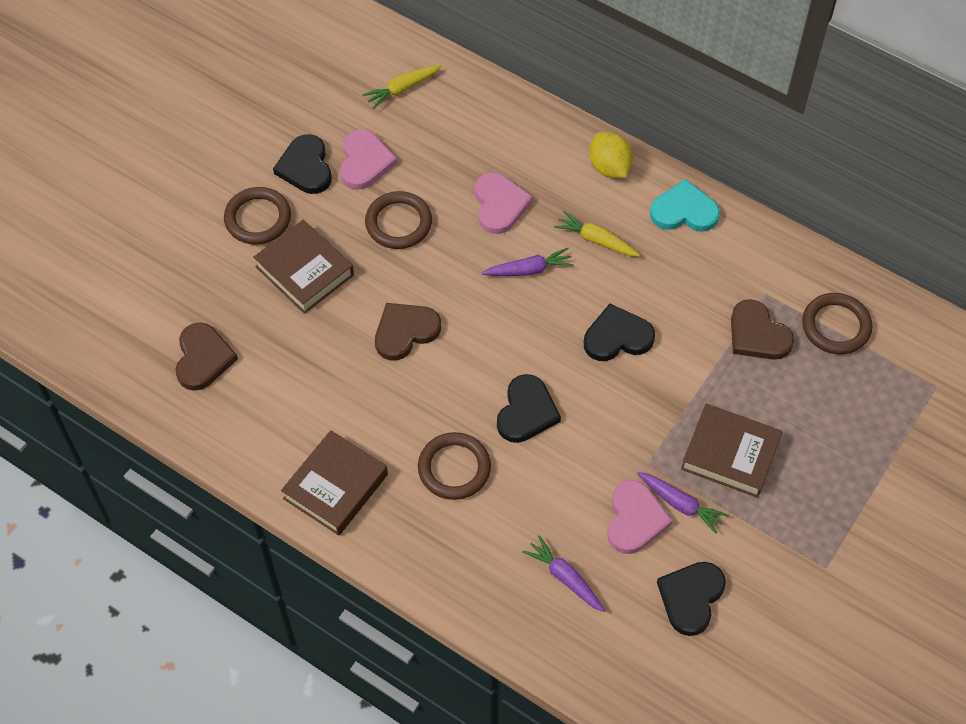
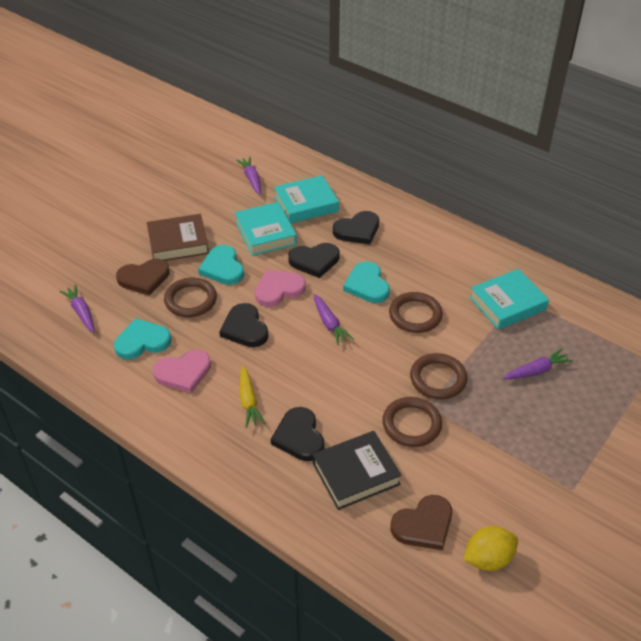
black book: none = 0 -> [313,431,402,510] = 1
brown book: [253,220,354,314] [281,430,388,536] [681,404,782,498] = 3 -> [147,214,209,261] = 1
brown heart: [175,322,238,391] [375,303,441,361] [731,299,794,360] = 3 -> [116,259,170,296] [390,495,452,550] = 2
pink heart: [340,129,397,190] [475,172,533,234] [607,480,673,554] = 3 -> [153,350,211,393] [255,269,306,307] = 2
purple carrot: [481,248,574,276] [522,535,605,612] [637,472,729,534] = 3 -> [59,284,95,333] [236,157,261,195] [314,294,354,345] [503,348,573,379] = 4
turquoise book: none = 0 -> [235,202,297,256] [274,175,339,223] [469,269,549,330] = 3
turquoise heart: [650,179,720,232] = 1 -> [114,318,171,360] [198,245,244,285] [343,261,390,303] = 3
yellow carrot: [363,65,442,109] [554,211,640,257] = 2 -> [240,365,265,428] = 1

